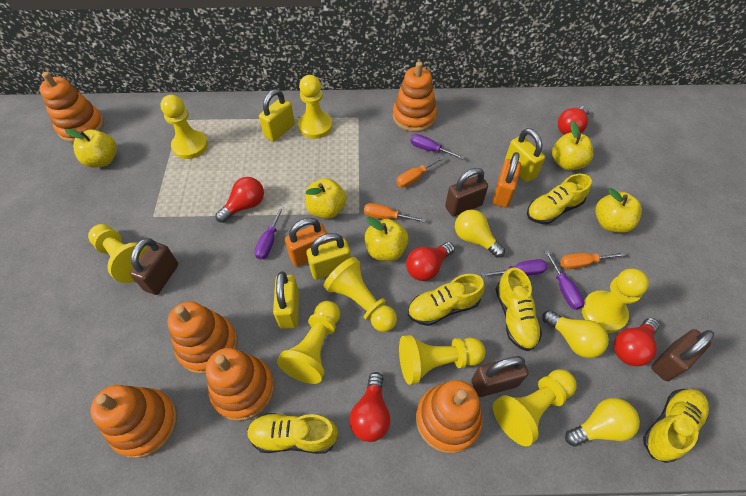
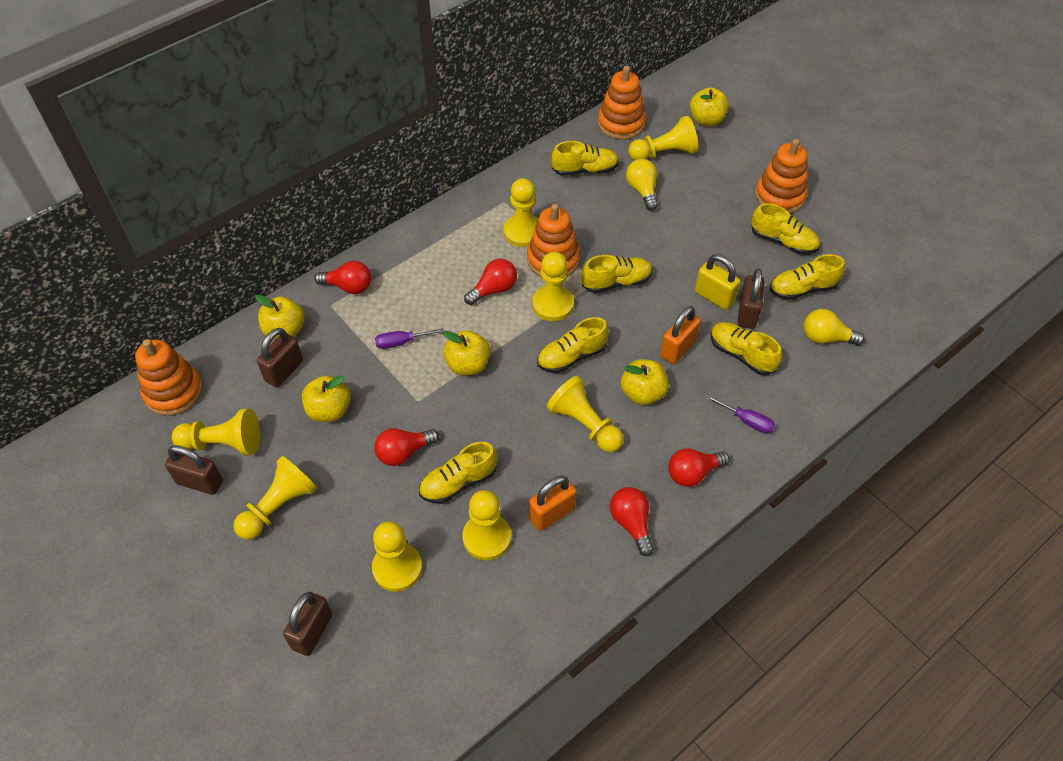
orange screwdriver: [364,203,426,223] [396,156,444,188] [560,252,626,269] = 3 -> none = 0
orange stacking toy: [39,72,104,143] [90,385,177,458] [167,301,238,374] [206,348,274,421] [393,61,437,132] [416,380,483,454] = 6 -> [135,339,203,416] [527,204,580,277] [598,66,646,140] [755,139,808,213] = 4
purple screwdriver: [254,206,284,260] [410,134,464,159] [481,259,548,277] [544,250,585,310] = 4 -> [375,328,444,349] [706,395,775,434] = 2
yellow light bulb: [455,209,505,258] [542,310,609,358] [565,398,640,447] = 3 -> [626,159,658,211] [804,309,865,345] = 2
yellow padlock: [259,89,295,142] [273,271,299,329] [307,233,351,280] [505,128,545,182] = 4 -> [695,254,741,310] = 1
yellow shoe: [247,413,338,454] [408,274,485,326] [495,267,542,351] [527,174,592,224] [643,389,709,463] = 5 -> [419,442,497,504] [537,317,609,373] [551,141,619,176] [581,255,653,293] [710,322,782,375] [751,203,820,254] [770,254,845,300] = 7

